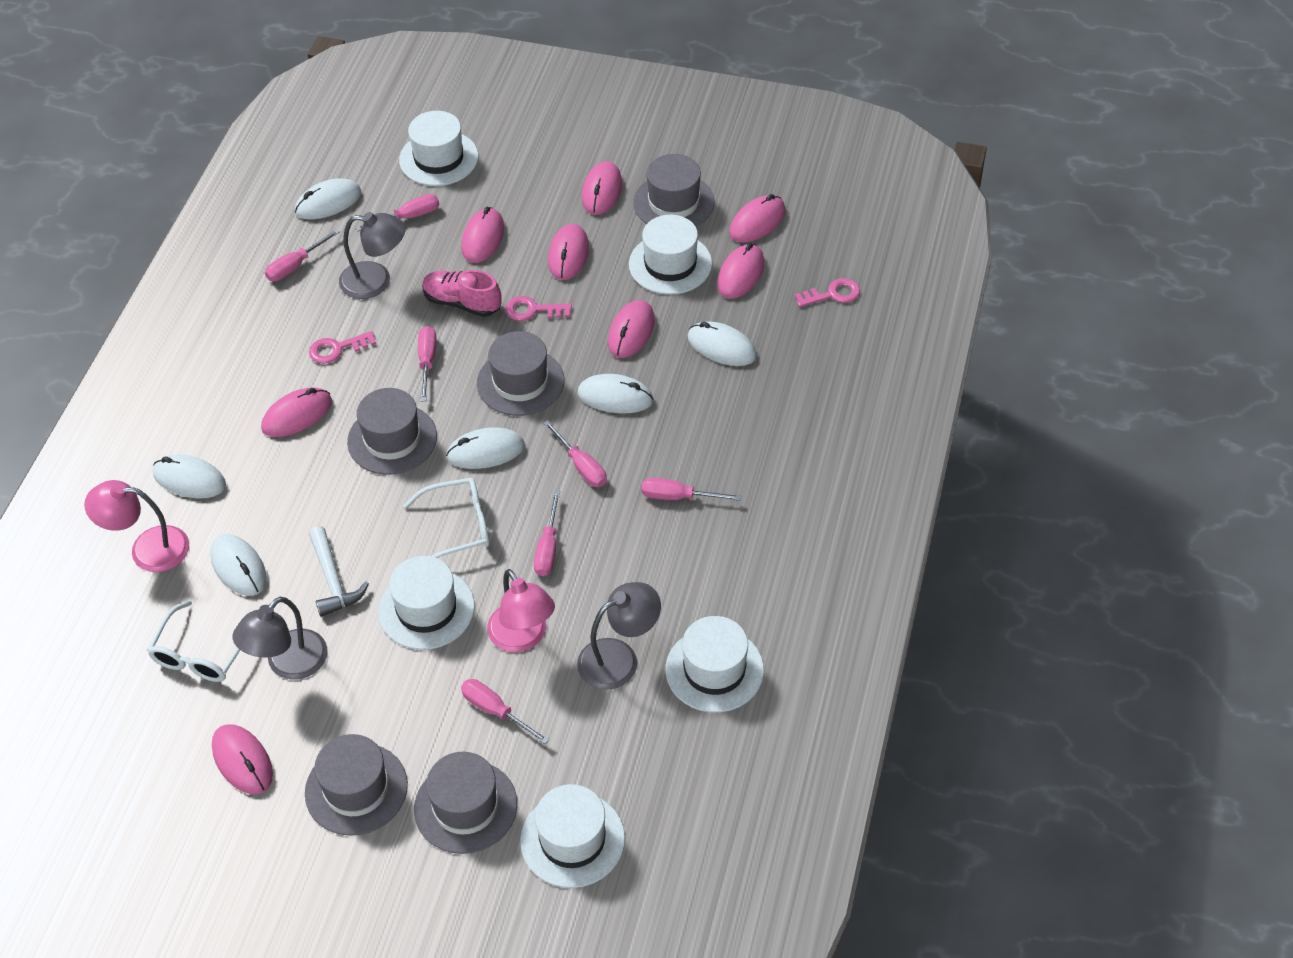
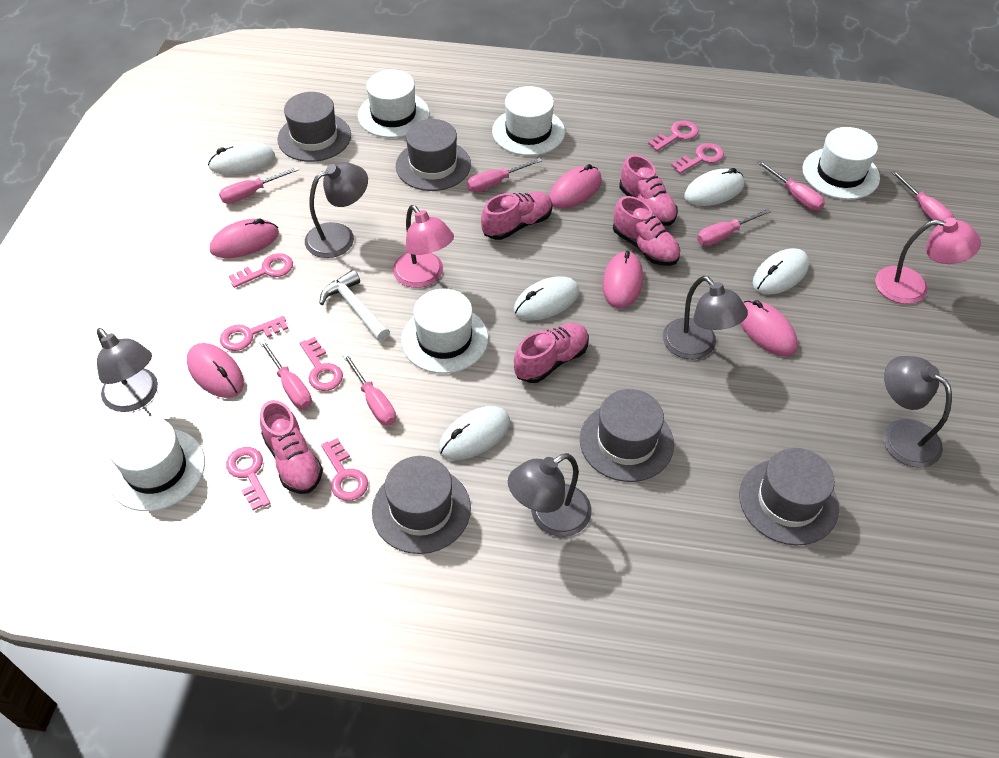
grey lamp: [233,597,328,680] [339,212,406,299] [577,582,661,690] = 3 -> [97,328,158,412] [305,162,368,258] [508,453,592,537] [663,276,748,359] [883,356,952,468] = 5
pink key: [309,331,376,364] [505,296,572,321] [795,278,860,307] = 3 -> [220,316,288,351] [226,447,270,511] [229,253,293,288] [299,337,343,391] [321,438,368,501] [648,121,699,151] [671,143,724,174] = 7
pink mouse: [212,724,273,794] [261,387,332,437] [461,207,504,263] [548,224,589,280] [582,161,622,215] [608,300,655,358] [717,243,764,299] [729,194,785,243] = 8 -> [187,343,244,398] [210,219,279,258] [549,164,602,209] [602,251,643,308] [740,300,798,356] = 5
pink shoe: [422,270,502,317] = 1 -> [260,400,323,494] [481,192,553,240] [514,323,589,383] [613,196,680,266] [619,155,678,226] = 5
white glasses: [147,600,240,682] [403,478,490,558] = 2 -> none = 0
white mouse: [153,455,226,499] [210,534,267,596] [295,178,361,220] [446,427,525,469] [578,374,654,413] [687,322,757,366] = 6 -> [208,141,275,175] [439,406,510,460] [513,276,579,321] [684,168,744,206] [753,248,809,295] = 5

